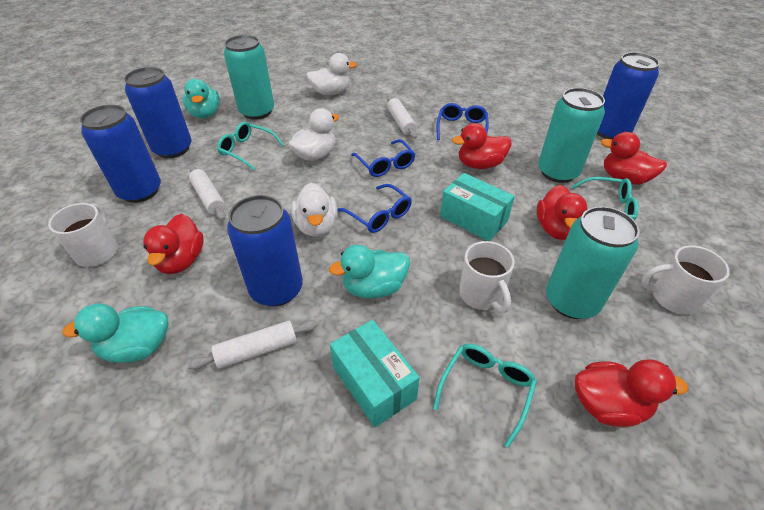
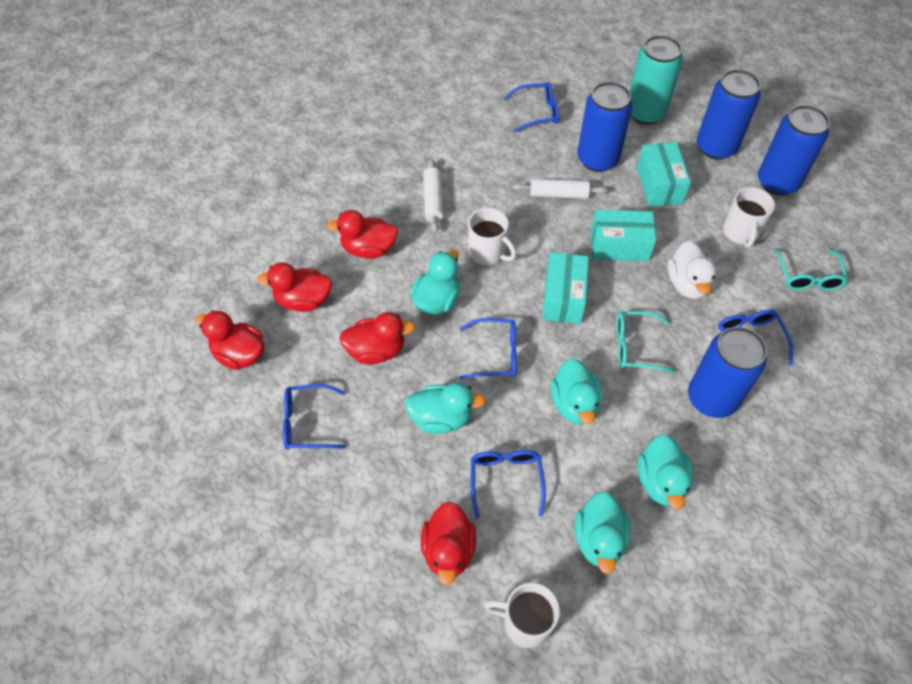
blue glasses: [337,184,412,233] [351,139,415,177] [436,103,489,140] = 3 -> [283,384,346,450] [459,318,517,379] [471,450,546,519] [504,82,559,133] [718,310,793,365] = 5
turquoise box: [330,320,420,427] [440,173,515,241] = 2 -> [542,252,589,324] [591,210,656,261] [637,142,691,207] = 3
turquoise can: [224,35,274,120] [538,88,605,183] [546,206,640,319] = 3 -> [630,35,683,125] = 1
turquoise duck: [62,303,169,363] [183,79,220,118] [329,245,410,299] = 3 -> [405,382,485,434] [410,250,460,315] [551,358,602,425] [575,491,631,574] [638,434,693,510] = 5
turquoise glasses: [217,122,284,170] [433,344,537,448] [571,177,639,220] = 3 -> [616,311,676,373] [774,248,848,291] = 2
white duck: [288,108,339,161] [291,183,338,237] [306,53,357,95] = 3 -> [668,240,716,299] = 1
white rolling pin: [188,320,318,370] [189,166,226,220] [387,96,417,139] = 3 -> [423,159,443,233] [513,179,607,199] = 2

